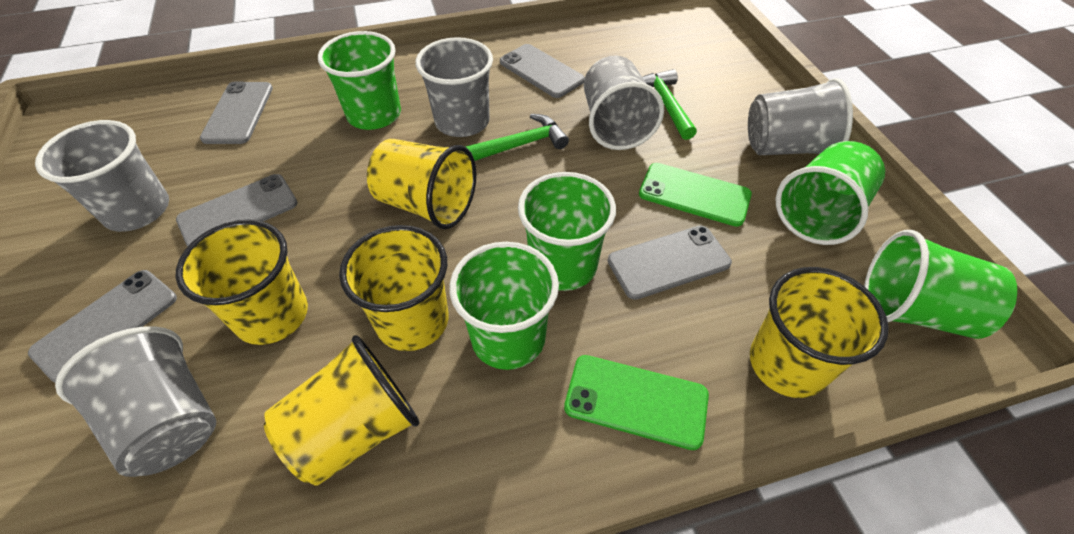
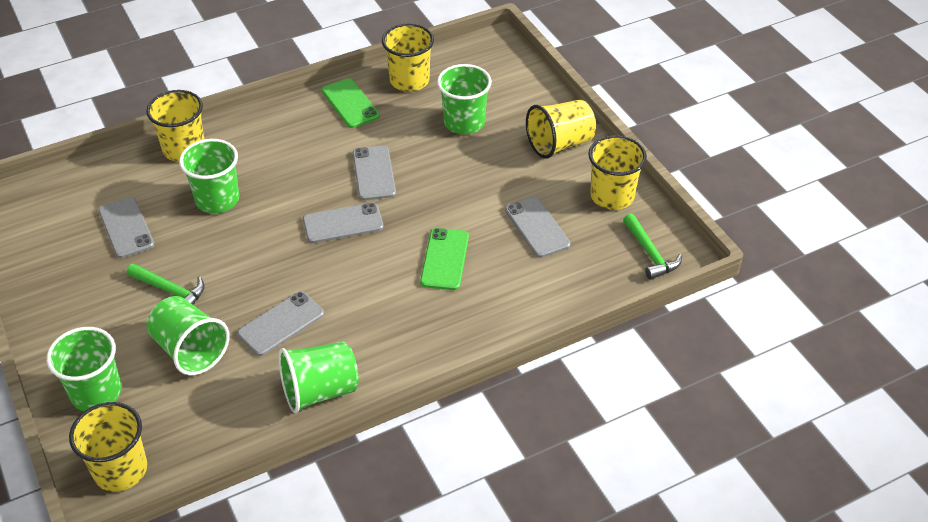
grey cup: [35,120,169,232] [55,326,216,477] [415,37,493,137] [584,55,664,150] [748,78,853,155] = 5 -> none = 0

